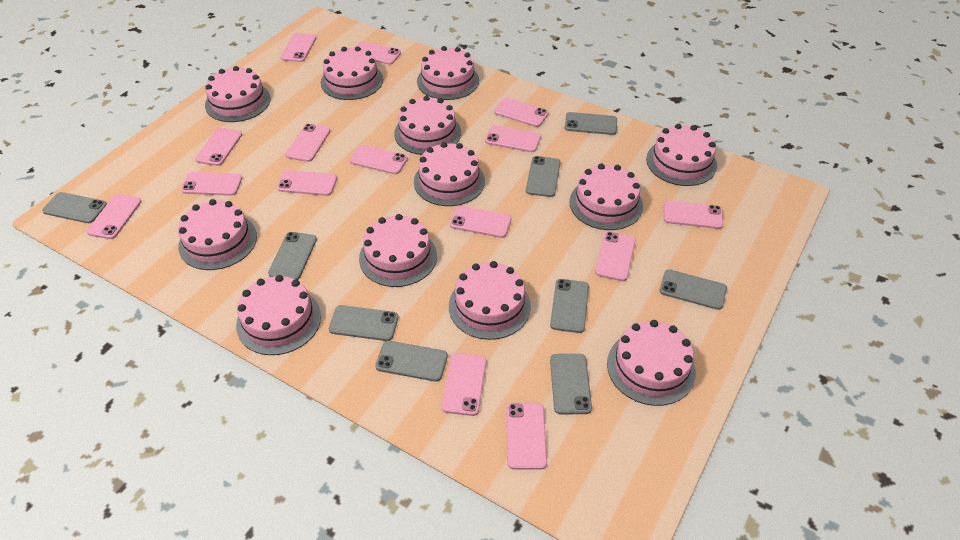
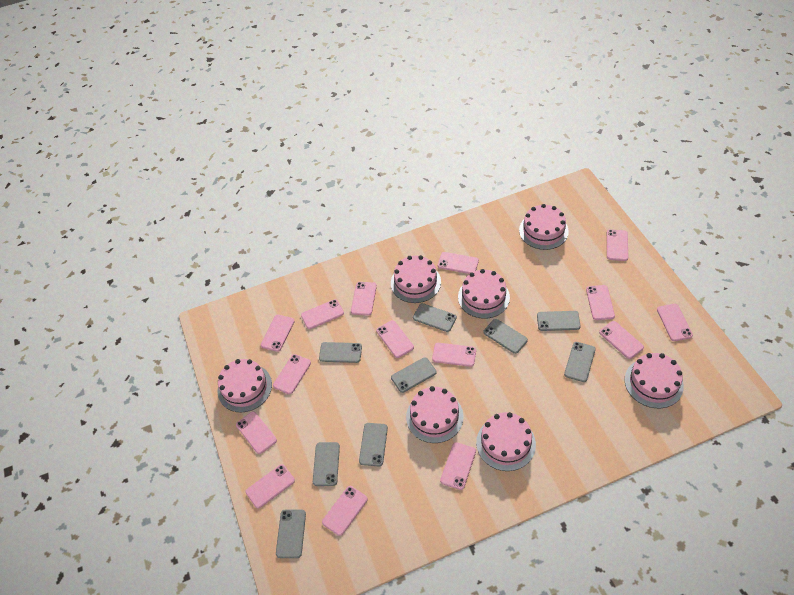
pink cake: [178,199,257,270] [205,66,271,122] [236,275,321,355] [321,46,383,100] [359,214,437,287] [394,96,461,155] [414,142,485,206] [417,46,479,100] [449,261,531,340] [569,164,643,230] [607,320,696,406] [646,124,717,186] = 12 -> [218,359,272,412] [391,255,441,303] [406,386,463,443] [458,269,510,319] [476,412,536,471] [519,204,569,250] [625,353,684,408] = 7

